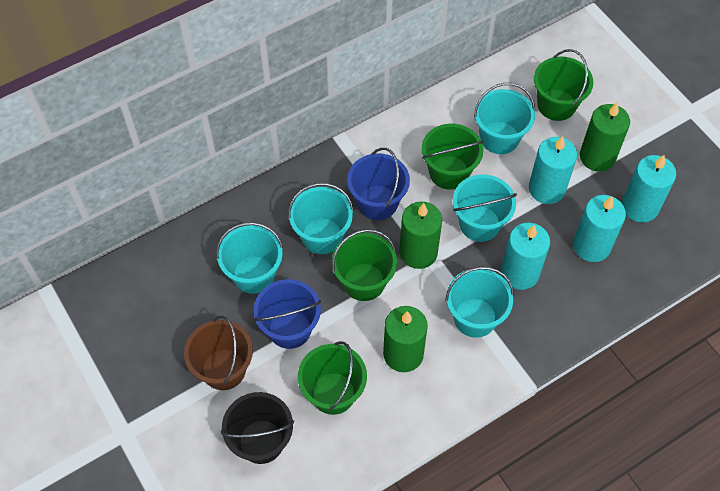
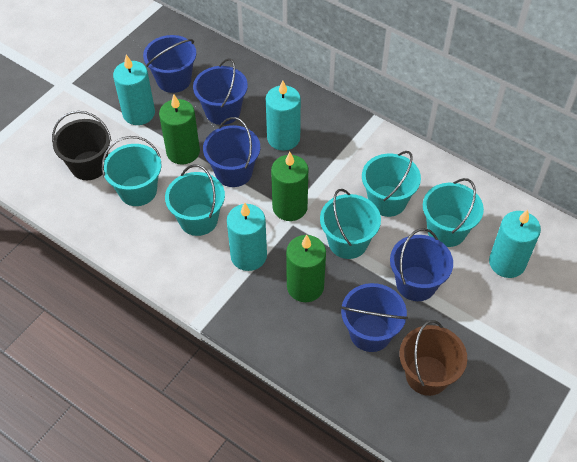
blue bucket: [254,279,321,349] [347,148,410,220] = 2 -> [143,35,196,93] [193,58,248,125] [203,117,260,187] [340,283,408,352] [390,228,453,301] = 5
green bucket: [298,341,367,415] [332,229,397,301] [422,124,484,190] [534,49,593,121] = 4 -> none = 0

